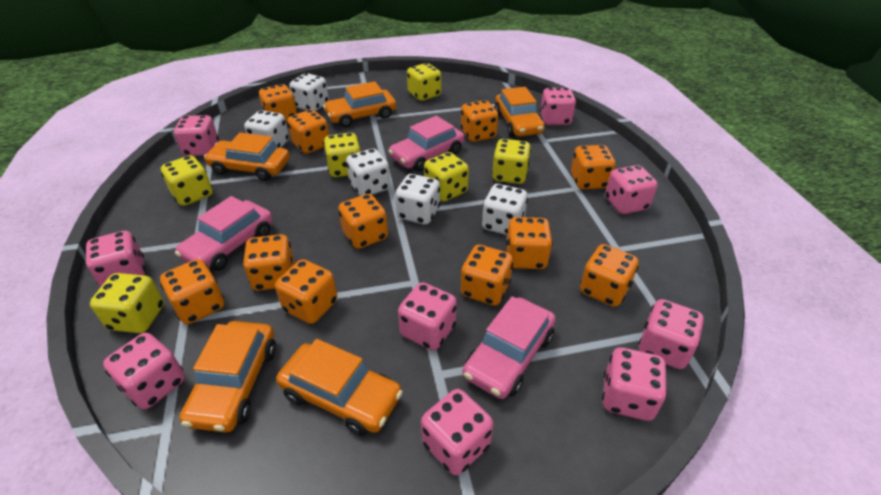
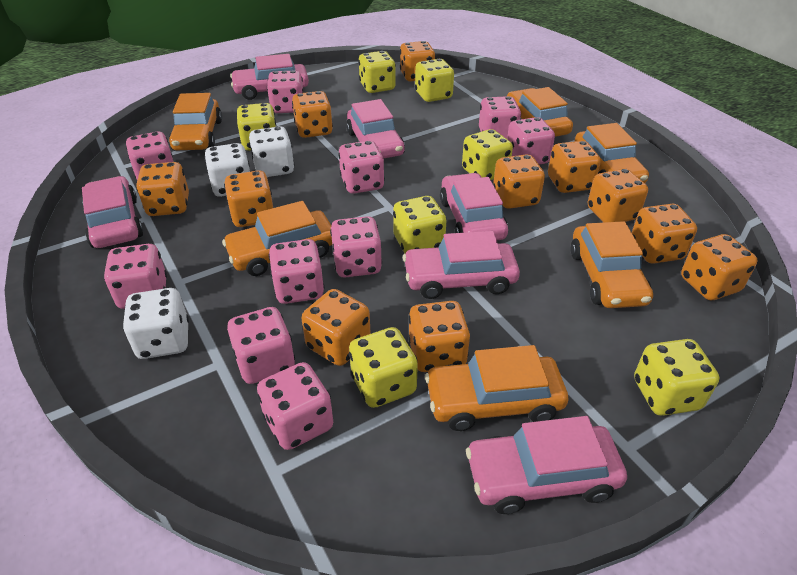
orange car: [180,321,276,433] [204,133,290,181] [276,339,403,436] [323,81,396,127] [494,87,545,137] = 5 -> [169,93,222,150] [222,201,332,276] [425,345,568,431] [507,87,573,137] [570,221,653,308] [575,123,649,183] = 6
pink car: [175,196,273,271] [388,116,464,171] [462,296,556,399] = 3 -> [82,176,143,248] [230,54,309,100] [346,99,405,159] [403,231,520,299] [440,173,508,240] [466,416,627,514] = 6
pink dice: [86,231,145,287] [103,333,185,409] [174,115,219,156] [398,282,457,350] [421,389,494,475] [540,88,576,125] [602,347,667,421] [605,165,658,214] [639,299,704,369] = 9 -> [104,244,167,309] [126,132,173,180] [227,307,295,384] [257,362,333,450] [267,70,304,113] [269,239,325,304] [330,216,382,277] [338,141,385,194] [479,96,521,139] [507,117,555,165] = 10
white dice: [244,110,289,148] [289,73,329,111] [346,149,390,196] [395,174,440,225] [482,184,528,235] = 5 -> [123,288,189,359] [204,143,250,197] [249,126,295,177] = 3
yellow dice: [90,273,164,333] [161,155,213,206] [324,133,361,177] [407,63,441,101] [424,152,469,202] [492,139,531,184] = 6 -> [236,103,277,151] [349,327,418,408] [358,51,396,93] [393,196,447,254] [415,59,454,102] [462,129,513,180] [634,339,719,416] = 7

